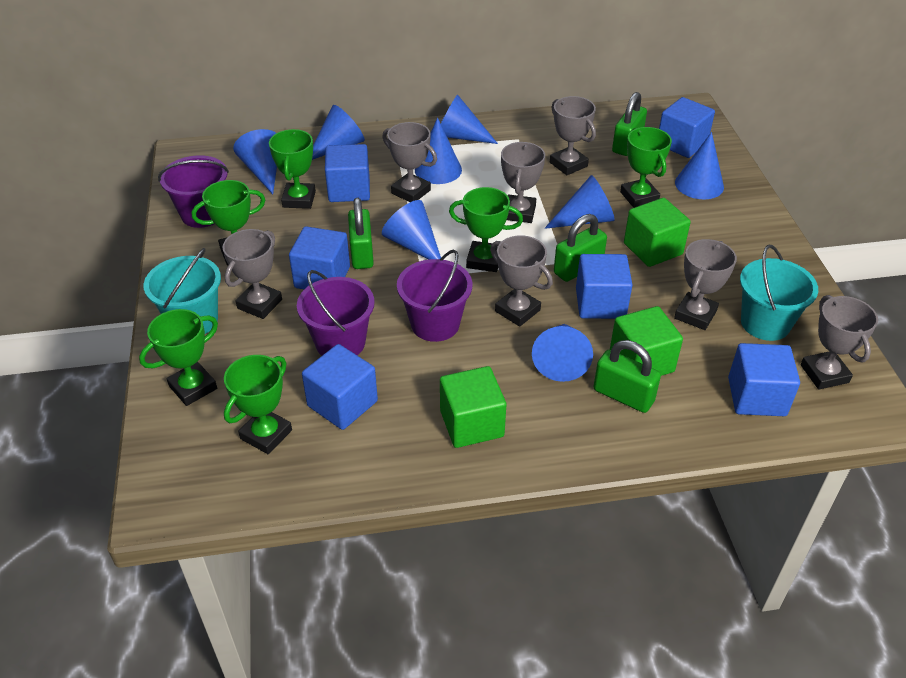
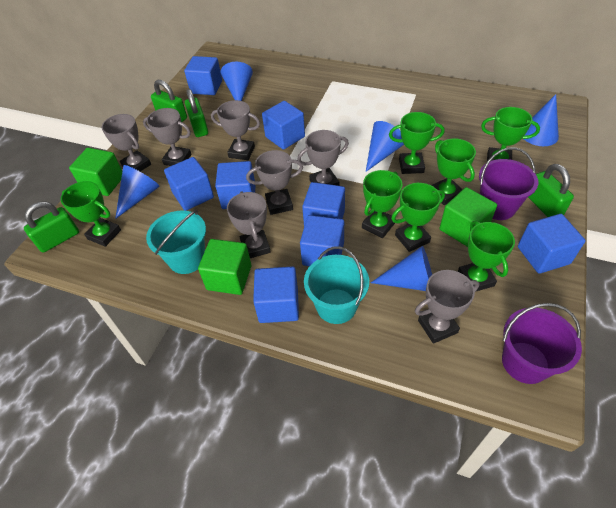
blue cone: [233,129,277,194] [312,105,365,160] [382,200,441,260] [415,118,462,184] [441,95,498,144] [532,324,593,382] [545,175,615,229] [675,132,724,199] = 8 -> [115,165,160,219] [220,62,253,101] [366,121,404,172] [371,246,432,291] [524,94,559,146] = 5
blue cube: [289,226,350,289] [302,344,378,430] [325,144,370,202] [576,254,633,319] [659,97,715,158] [728,343,800,416] = 6 -> [164,157,214,211] [184,56,222,95] [215,161,256,209] [253,266,299,323] [262,101,305,150] [300,215,344,266] [302,182,345,226] [518,214,586,274] = 8
green trophy: [139,309,218,406] [192,180,265,266] [224,355,292,454] [269,129,316,209] [449,187,523,272] [620,127,672,208] = 6 -> [61,181,121,247] [362,170,402,238] [389,112,445,174] [391,183,445,252] [431,139,476,205] [458,221,515,292] [481,107,540,161] = 7
purple bucket: [158,155,229,228] [297,270,374,356] [397,249,472,342] = 3 -> [479,147,538,220] [502,303,582,384] = 2

